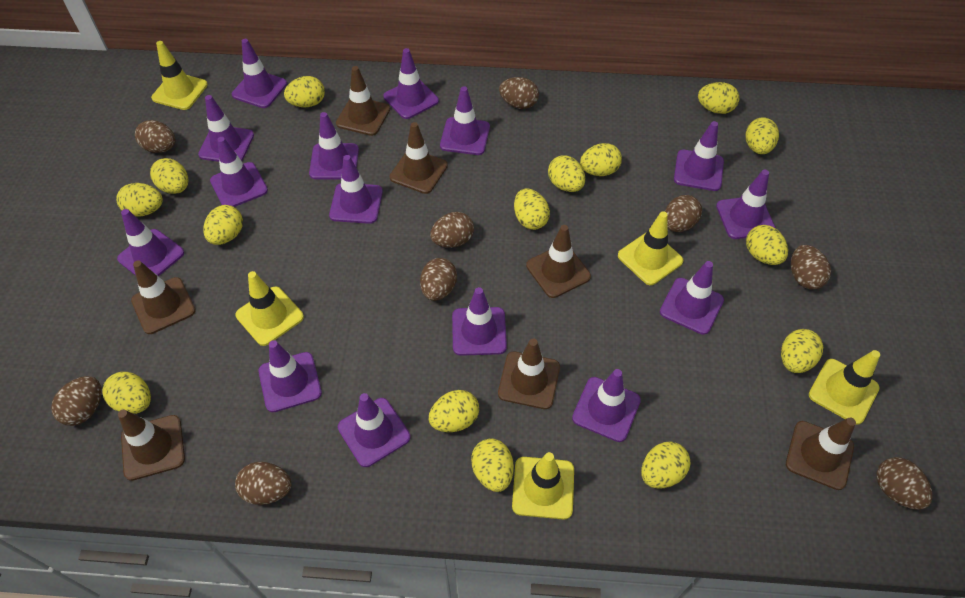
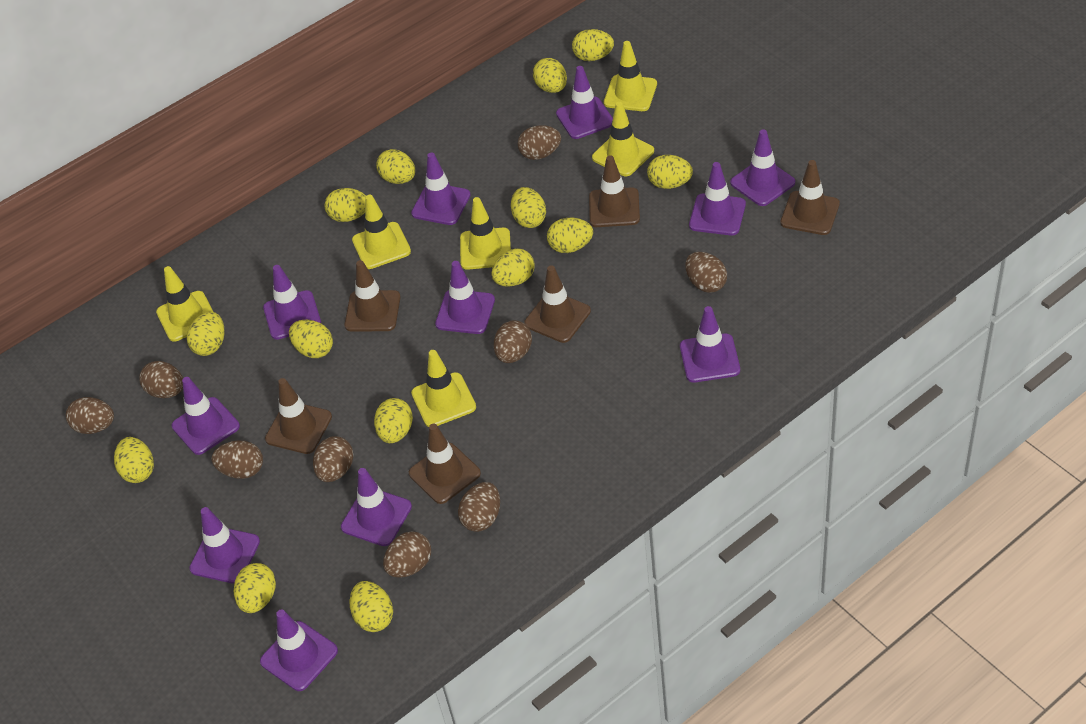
brown traffic cone: [118,409,185,481] [131,261,196,334] [336,66,390,136] [390,122,448,194] [498,339,560,409] [526,225,591,298] [786,418,856,490] = 7 -> [265,378,332,454] [345,260,401,332] [409,424,481,504] [524,265,591,343] [589,155,640,227] [780,160,840,235] = 6
purple traffic cone: [117,209,184,276] [198,95,254,162] [210,137,268,207] [232,39,287,108] [258,340,322,412] [309,112,359,179] [329,155,383,224] [338,393,410,467] [383,48,439,119] [440,86,490,155] [452,287,507,356] [572,369,641,442] [660,261,724,335] [674,121,724,191] [716,170,775,239] = 15 -> [172,377,240,455] [189,507,260,584] [260,610,338,691] [263,265,321,340] [341,468,412,546] [411,153,471,225] [435,261,495,334] [556,66,613,139] [680,306,740,382] [689,162,746,235] [730,129,795,206] = 11
yellow egg: [102,372,151,414] [116,183,163,217] [150,158,188,194] [203,205,243,245] [284,76,325,107] [429,390,479,432] [471,438,514,492] [514,188,550,230] [548,155,585,192] [580,143,622,176] [641,442,691,489] [698,82,739,114] [746,117,779,154] [746,225,788,265] [781,329,823,373] = 15 -> [114,437,154,483] [187,312,224,356] [234,563,276,613] [289,320,333,358] [325,188,366,222] [350,581,393,632] [374,398,413,443] [376,149,415,184] [491,248,535,287] [511,187,546,228] [533,58,567,93] [547,218,593,253] [572,29,614,61] [647,155,693,189] = 14
yellow traffic cone: [151,41,208,110] [235,271,304,346] [512,452,574,520] [618,211,683,285] [809,350,880,425] = 5 -> [156,266,213,342] [352,195,411,269] [411,350,476,427] [460,197,511,270] [592,102,654,176] [604,41,657,111] = 6

